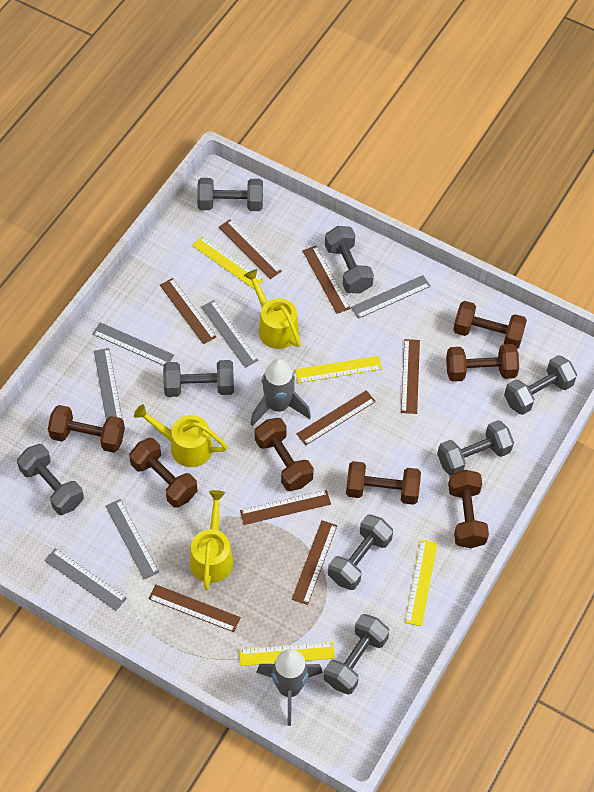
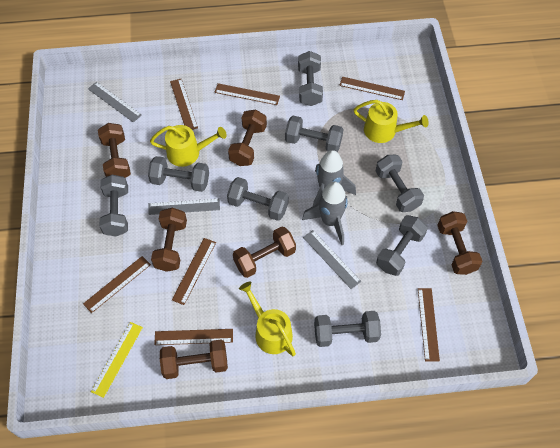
brown dumbbell: [48,405,125,453] [129,438,198,507] [255,418,314,491] [346,461,421,505] [446,344,519,382] [448,470,489,548] [453,301,527,349] = 7 -> [98,123,131,178] [151,208,187,272] [160,339,228,379] [228,110,267,166] [233,226,296,278] [437,211,483,275] = 6
brown ruler: [149,584,241,632] [160,278,216,344] [219,220,282,279] [240,490,331,525] [292,520,337,605] [297,390,376,445] [303,246,351,314] [401,339,420,414] = 8 -> [83,256,151,313] [154,329,233,345] [170,79,198,130] [172,238,216,305] [214,83,280,105] [339,77,405,100] [418,288,440,362] = 7
grey ruler: [45,548,127,611] [92,322,174,365] [94,348,123,420] [106,499,159,580] [201,300,258,368] [351,275,431,319] = 6 -> [88,82,142,123] [149,199,220,215] [303,230,361,289] = 3
yellow ruler: [192,236,264,289] [239,642,335,666] [295,356,382,383] [405,540,437,626] = 4 -> [91,322,143,398] = 1

